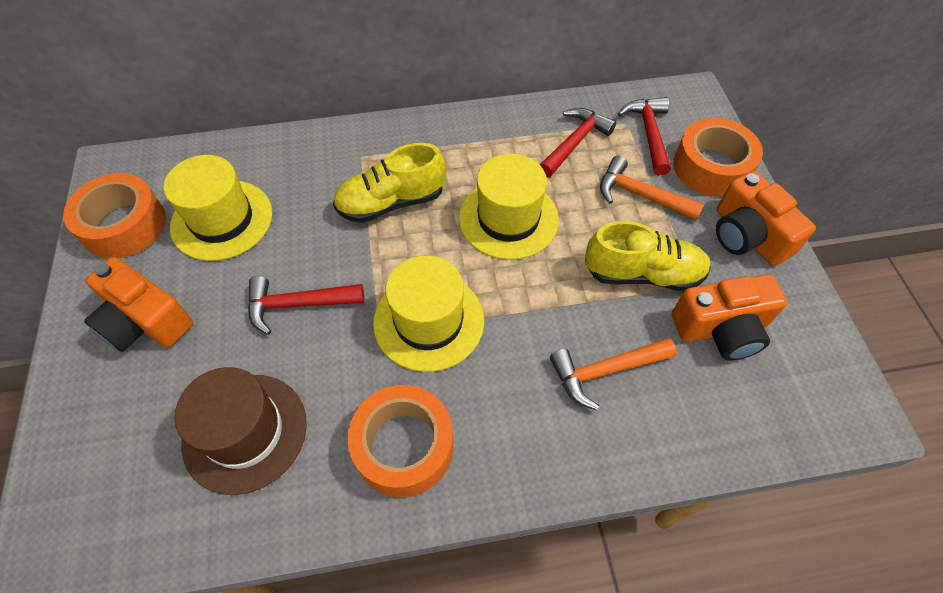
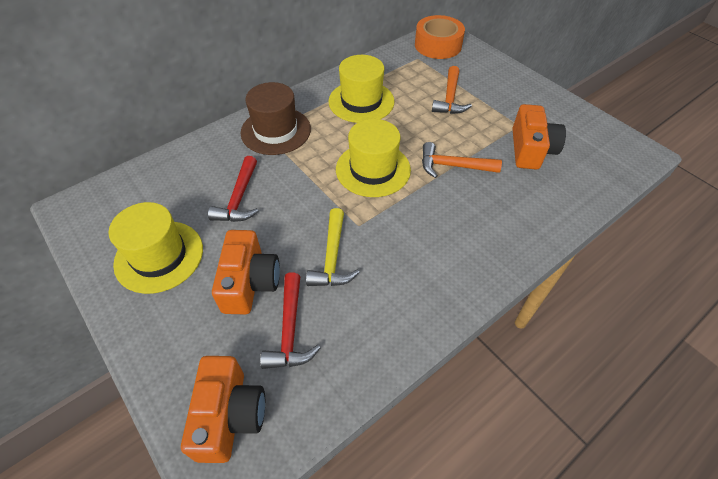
orange tape: [63,173,166,258] [347,385,454,497] [673,118,763,197] = 3 -> [415,15,465,59] = 1
red hammer: [248,276,364,335] [540,108,616,177] [618,97,671,175] = 3 -> [208,156,259,222] [260,273,320,369] = 2
yellow hammer: none = 0 -> [306,208,360,286] = 1
yellow shoe: [333,143,446,223] [585,221,711,291] = 2 -> none = 0

